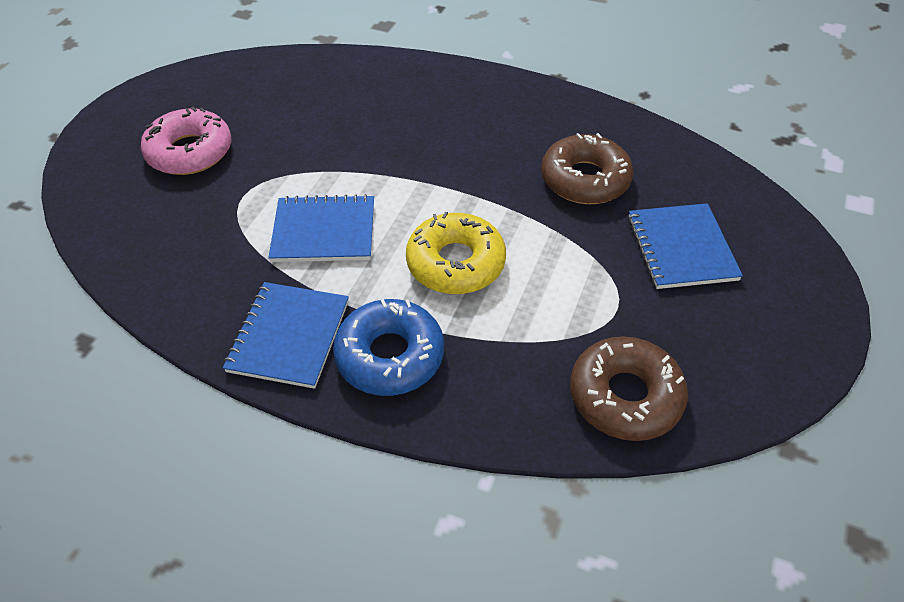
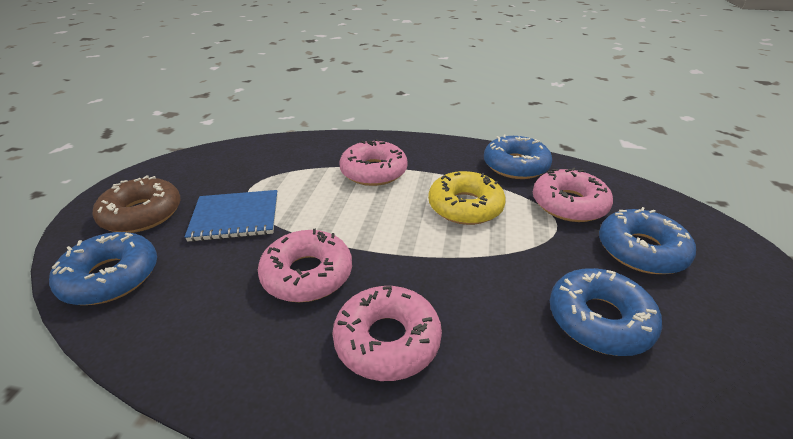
blue donut: [333,299,444,396] = 1 -> [49,232,157,305] [484,135,552,179] [550,268,662,356] [599,207,696,274] = 4
blue notebook: [223,282,349,389] [268,194,374,262] [628,203,743,289] = 3 -> [185,190,278,242] = 1
brown donut: [541,133,633,204] [570,336,688,441] = 2 -> [93,175,181,233] = 1
pink donut: [141,107,231,175] = 1 -> [258,229,352,302] [332,286,442,381] [339,139,408,186] [533,167,613,222] = 4

